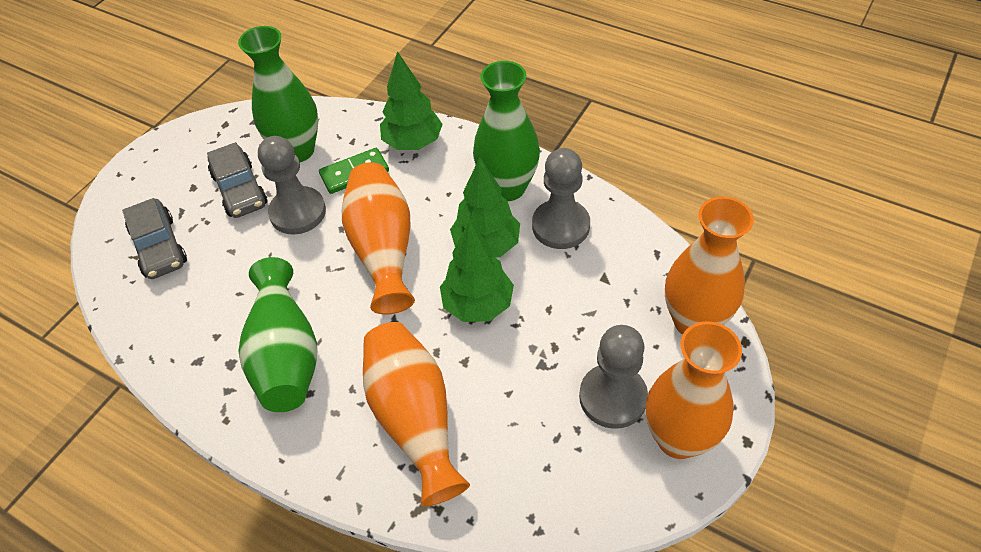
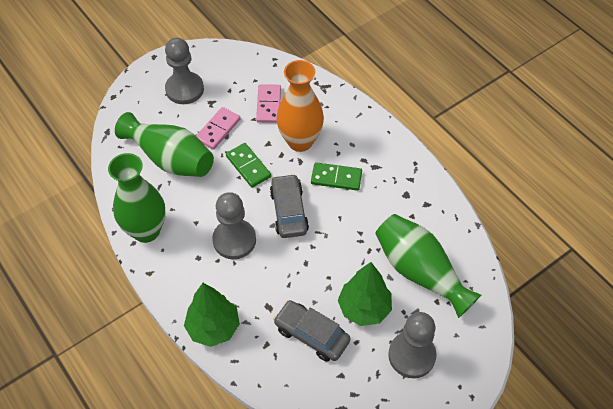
green domino: [319,148,389,194] = 1 -> [226,143,271,188] [311,162,362,191] = 2
green tree: [380,51,443,150] [440,220,514,322] [450,157,520,258] = 3 -> [184,283,240,347] [338,262,392,326] = 2
orange vase: [342,162,415,314] [363,322,470,506] [646,321,742,459] [665,197,754,335] = 4 -> [276,60,324,152] = 1
pink domino: none = 0 -> [196,107,241,150] [256,84,281,123] = 2

